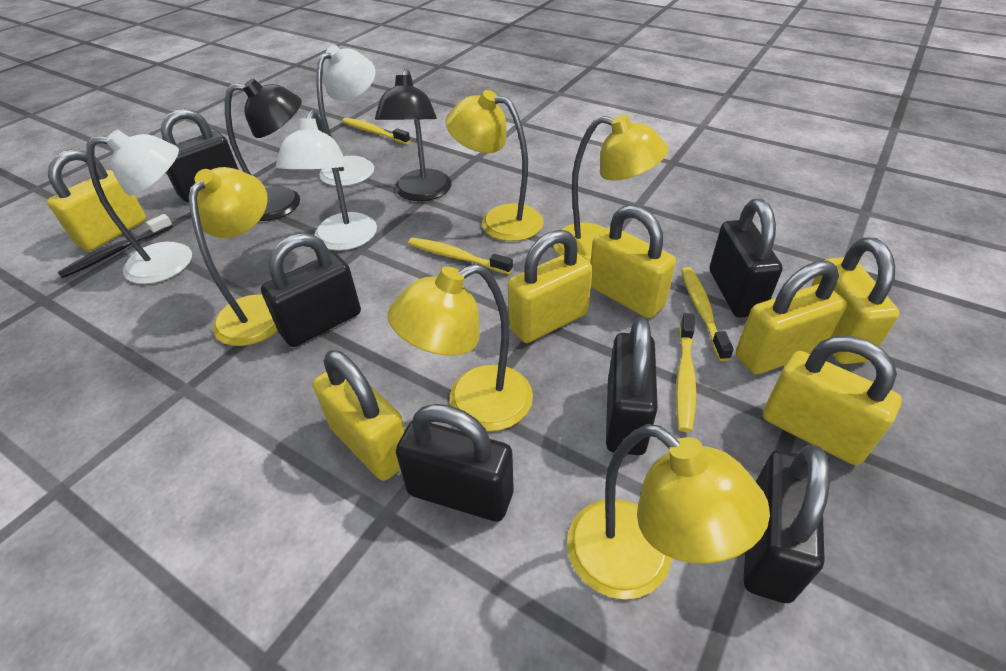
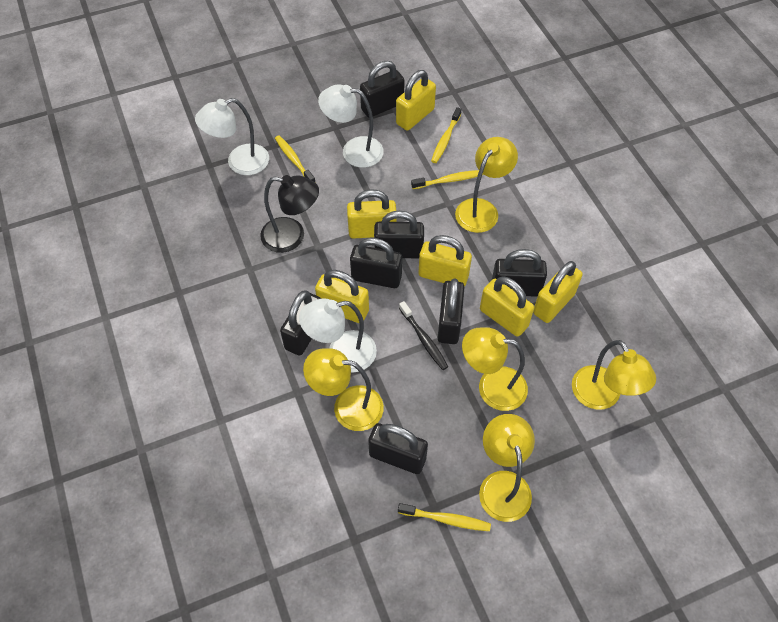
black lamp: [225,78,302,221] [375,69,452,201] = 2 -> [260,175,319,253] = 1
black padlock: [161,108,239,202] [261,233,361,347] [396,404,514,522] [606,317,658,455] [710,199,783,318] [744,445,830,603] = 6 -> [280,290,321,356] [350,238,402,288] [360,61,405,118] [368,423,428,474] [374,211,424,258] [438,278,464,344] [492,249,547,297] = 7
yellow padlock: [47,149,146,251] [313,350,405,481] [508,230,593,343] [591,205,676,318] [736,261,847,375] [763,336,902,465] [811,237,900,364] = 7 -> [315,270,369,323] [347,189,397,239] [396,70,436,131] [419,235,472,287] [480,276,534,337] [533,261,583,323] = 6

